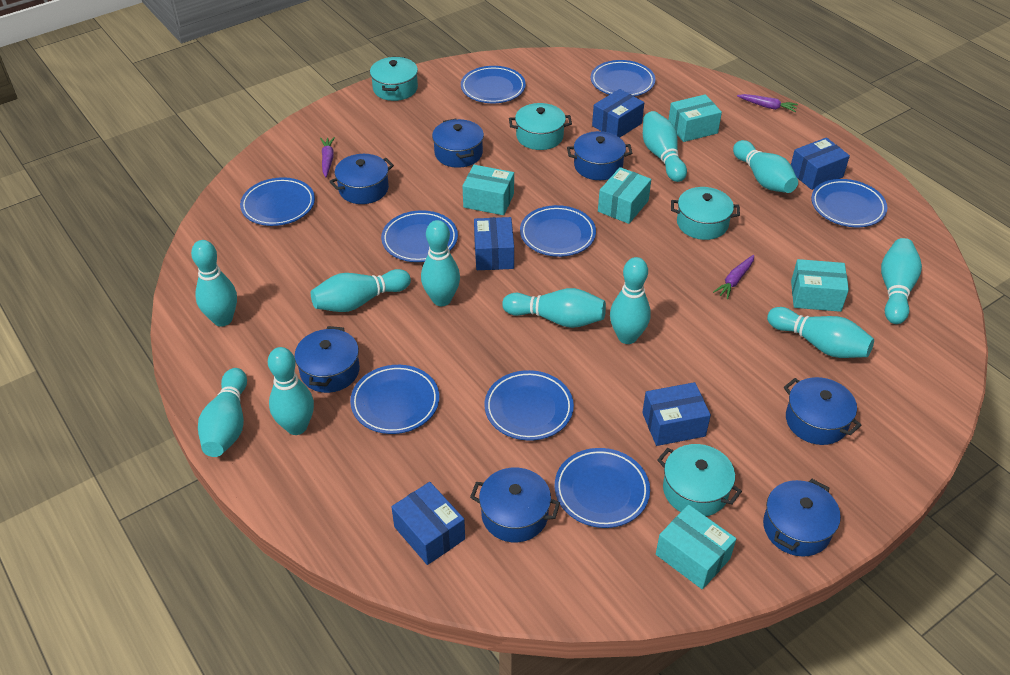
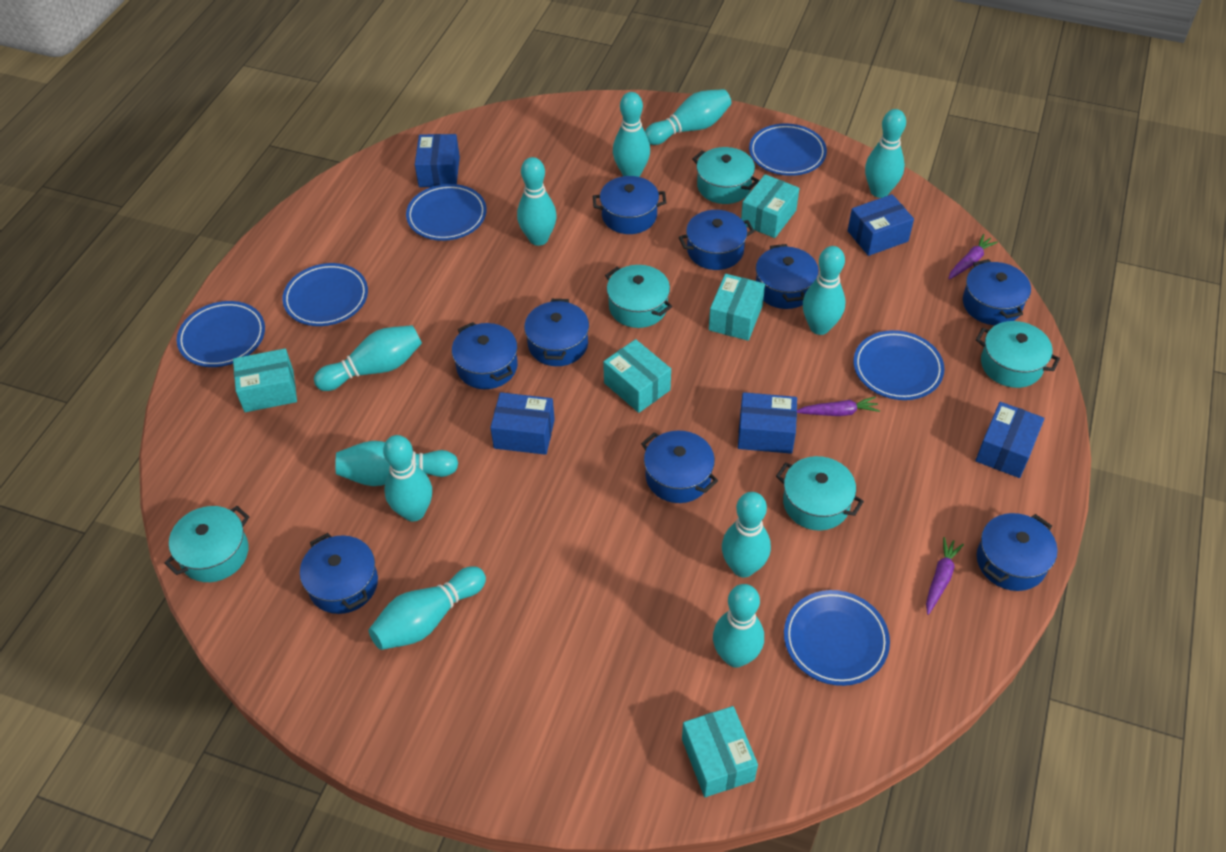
blue plate: [240,177,315,226] [350,365,439,434] [381,210,458,262] [461,66,526,103] [485,370,574,441] [520,205,596,257] [555,448,650,528] [591,60,655,96] [811,179,887,227] = 9 -> [177,301,265,367] [282,263,368,326] [406,184,487,241] [749,123,827,176] [784,590,890,686] [853,330,944,400] = 6
blue pot: [295,326,360,393] [329,154,394,204] [432,119,484,168] [470,467,560,542] [567,131,632,180] [763,479,841,557] [784,377,861,445] = 7 -> [300,533,378,614] [452,322,518,389] [524,299,589,366] [593,176,667,234] [641,431,718,503] [679,210,754,270] [756,244,819,309] [963,259,1031,325] [977,513,1058,591] = 9
turquoise pot: [370,56,418,101] [509,103,572,150] [657,444,742,516] [671,187,740,240] = 4 -> [164,506,249,582] [605,265,672,328] [692,147,759,204] [776,456,864,531] [976,321,1060,388] = 5

